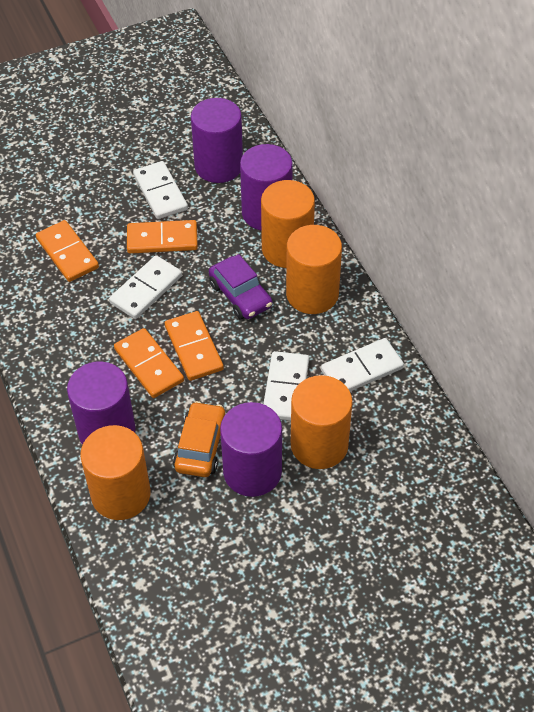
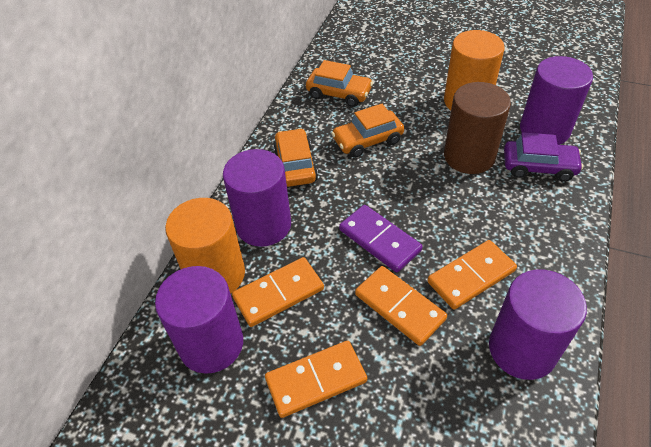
brown cylinder: none = 0 -> [444,82,511,174] = 1
orange car: [173,401,225,477] = 1 -> [273,128,318,187] [306,60,373,107] [331,104,404,158] = 3
orange cylinder: [80,425,151,520] [261,180,315,268] [286,225,342,314] [291,375,353,469] = 4 -> [165,198,245,294] [444,30,505,110] = 2
purple domino: none = 0 -> [339,205,422,272] = 1
white domino: [109,255,182,319] [133,161,188,219] [263,351,309,421] [321,338,404,391] = 4 -> none = 0

